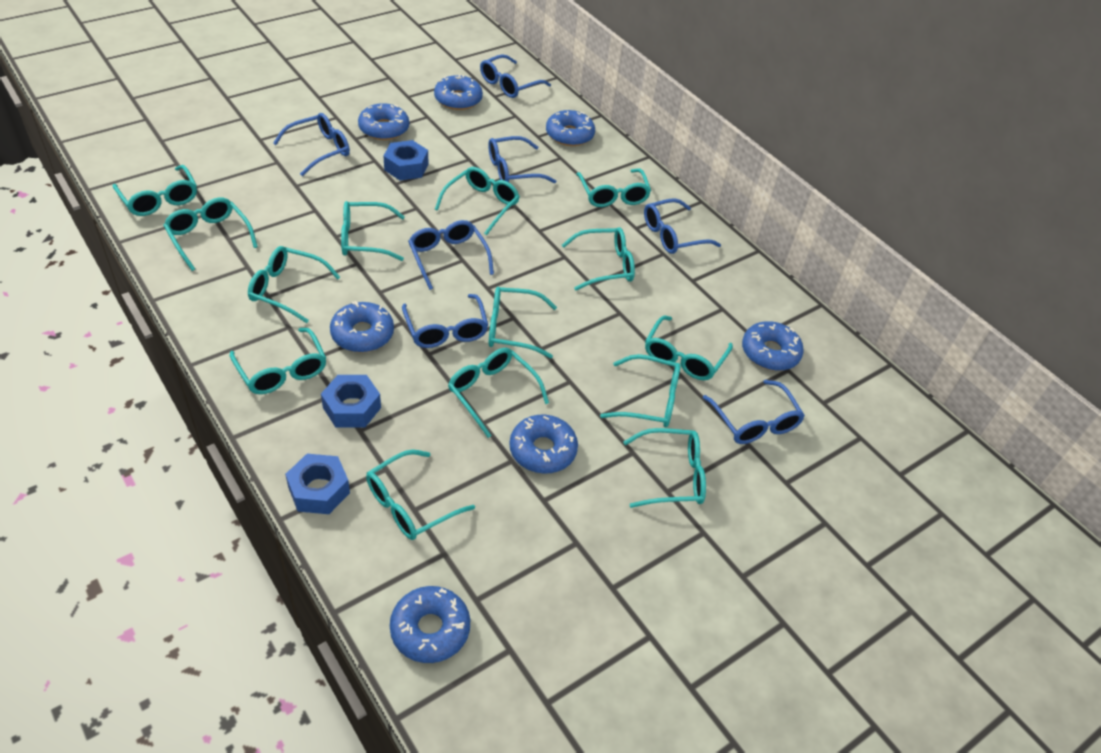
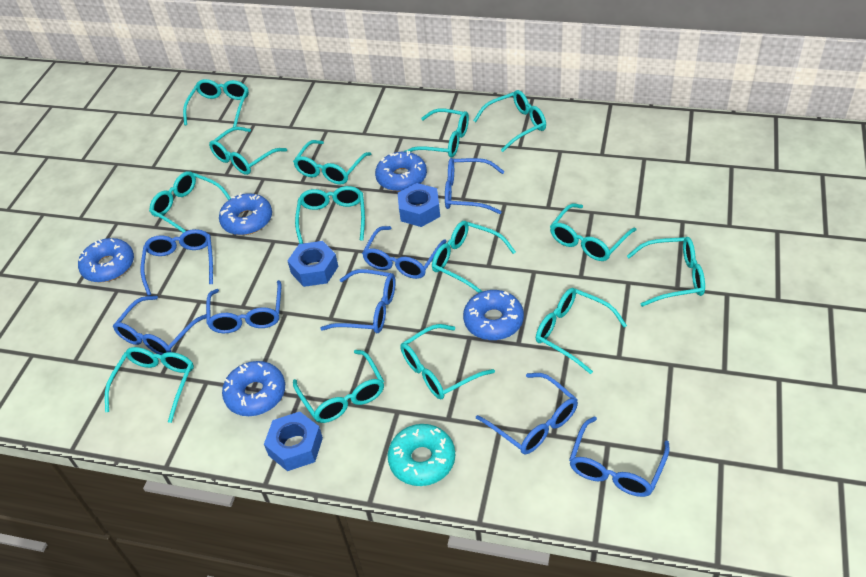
blue donut: [330,301,394,352] [358,103,409,140] [390,586,470,663] [434,75,483,110] [509,415,578,474] [546,110,595,146] [742,321,804,371] = 7 -> [78,238,134,282] [219,193,272,235] [222,361,285,416] [375,150,427,191] [463,290,524,340] = 5
blue glasses: [273,113,350,176] [402,294,488,348] [408,220,494,290] [480,54,551,98] [488,136,556,183] [644,198,721,254] [702,380,805,444] = 7 -> [113,296,206,355] [141,229,213,296] [206,280,281,333] [320,269,396,333] [362,226,447,279] [445,158,504,214] [476,373,578,454] [569,416,670,497] = 8
turquoise donut: none = 0 -> [388,424,455,486] = 1

